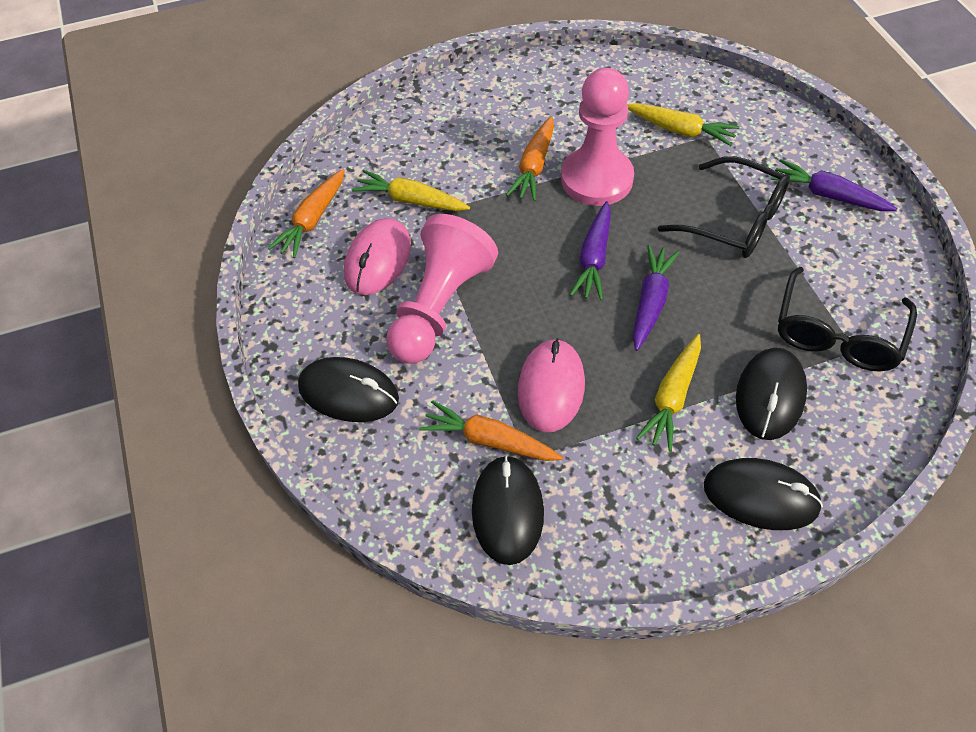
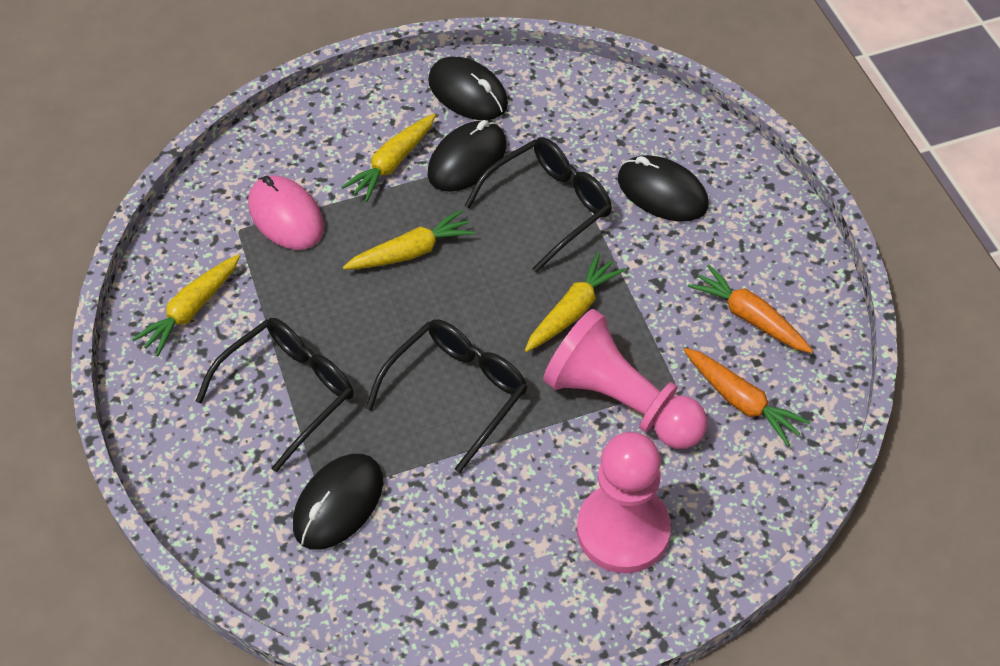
black glasses: [658,156,790,258] [778,267,917,371] = 2 -> [196,318,353,472] [366,319,527,473] [465,137,612,273] = 3
orange carrot: [268,169,345,258] [419,400,563,461] [506,116,554,201] = 3 -> [684,348,810,446] [688,265,813,353] = 2
pink mouse: [344,218,411,295] [518,338,585,432] = 2 -> [248,175,324,250] = 1
purple carrot: [570,201,611,301] [633,245,679,351] [771,159,897,211] = 3 -> none = 0
yellow carrot: [352,170,470,211] [627,103,740,146] [636,334,701,451] = 3 -> [132,254,240,356] [342,114,436,202] [343,210,475,270] [525,253,626,352] = 4

